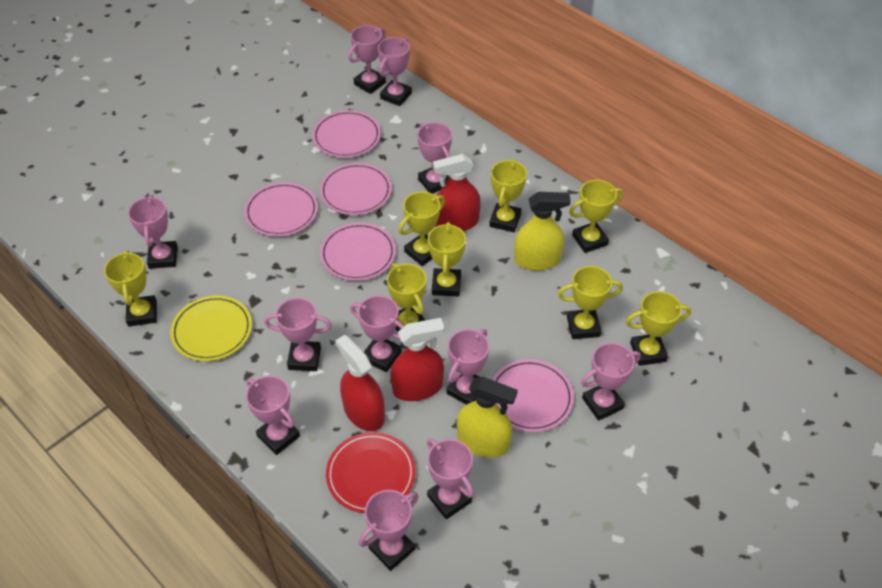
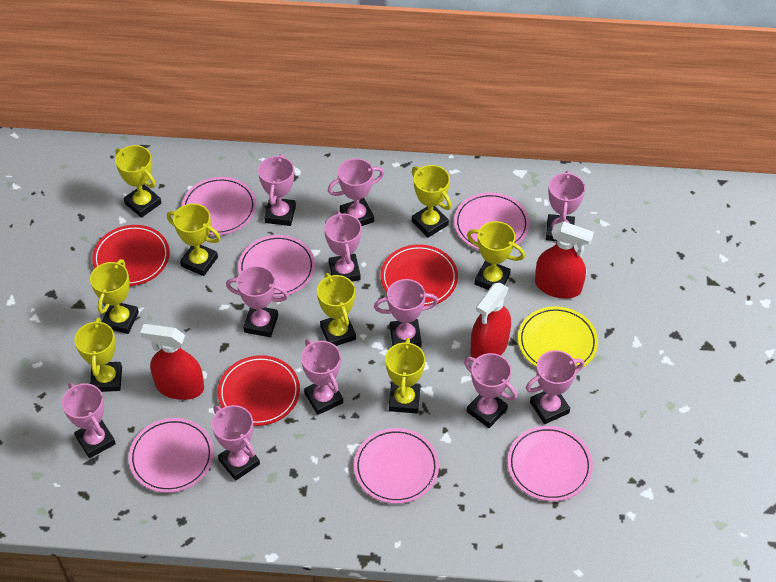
pink plate: [244,182,318,237] [312,110,381,158] [320,163,392,215] [320,223,396,281] [492,359,574,432] = 5 -> [128,418,214,493] [182,177,256,235] [238,235,315,297] [354,428,439,504] [454,192,530,250] [507,426,593,501] = 6
red plate: [326,432,416,513] = 1 -> [92,225,170,286] [218,355,300,426] [380,244,458,306] = 3
yellow spray bottle: [457,377,518,457] [514,192,571,271] = 2 -> none = 0

